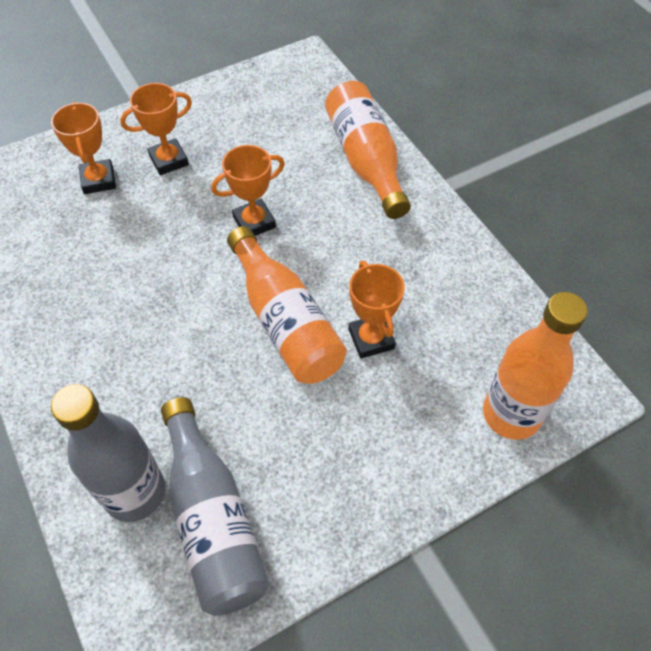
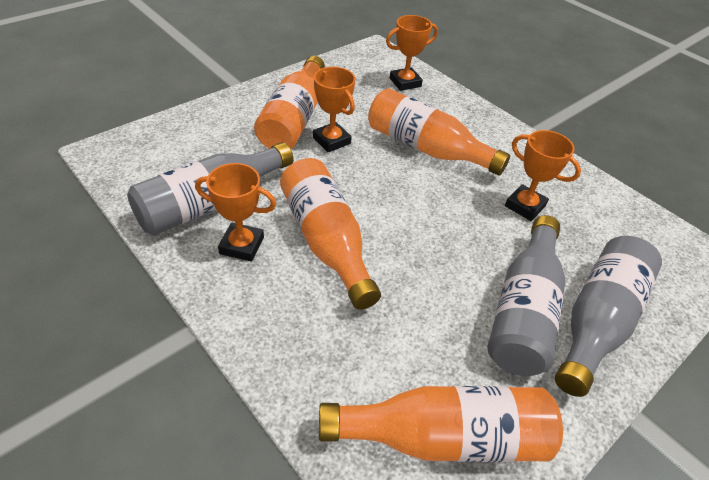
grey bottle: [51,384,165,522] [161,397,270,616] = 2 -> [127,142,294,235] [487,215,566,376] [555,236,662,397] = 3
orange bottle: [227,226,347,384] [325,81,411,219] [483,292,588,440] = 3 -> [254,56,325,149] [280,158,381,310] [319,386,563,462] [368,88,510,176] = 4

